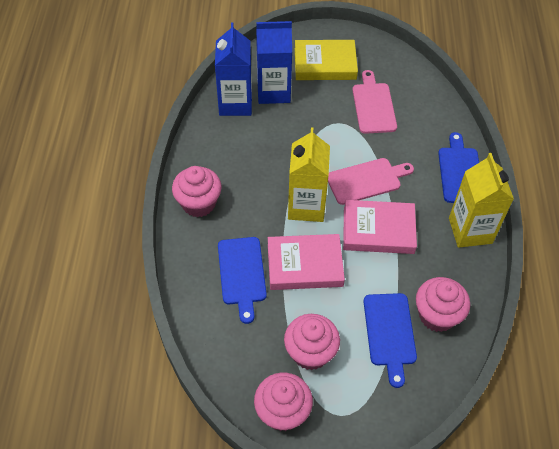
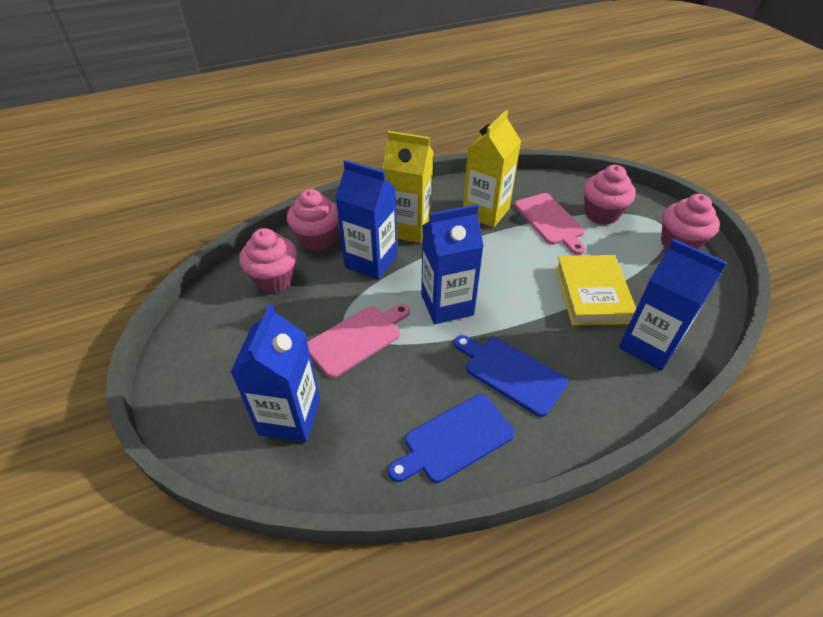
blue carton: [215,22,252,116] [256,21,292,104] = 2 -> [230,304,320,442] [335,160,397,279] [421,204,484,324] [619,239,727,371] = 4
blue cutting board: [218,237,267,324] [364,293,417,388] [438,132,479,203] = 3 -> [388,394,515,483] [454,335,568,417] = 2
pink book: [268,234,345,290] [343,200,417,254] = 2 -> none = 0

